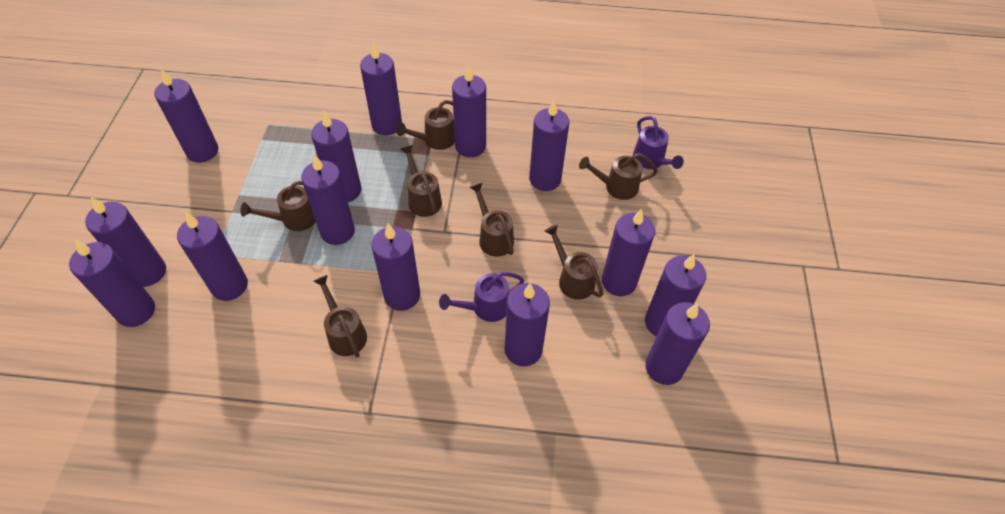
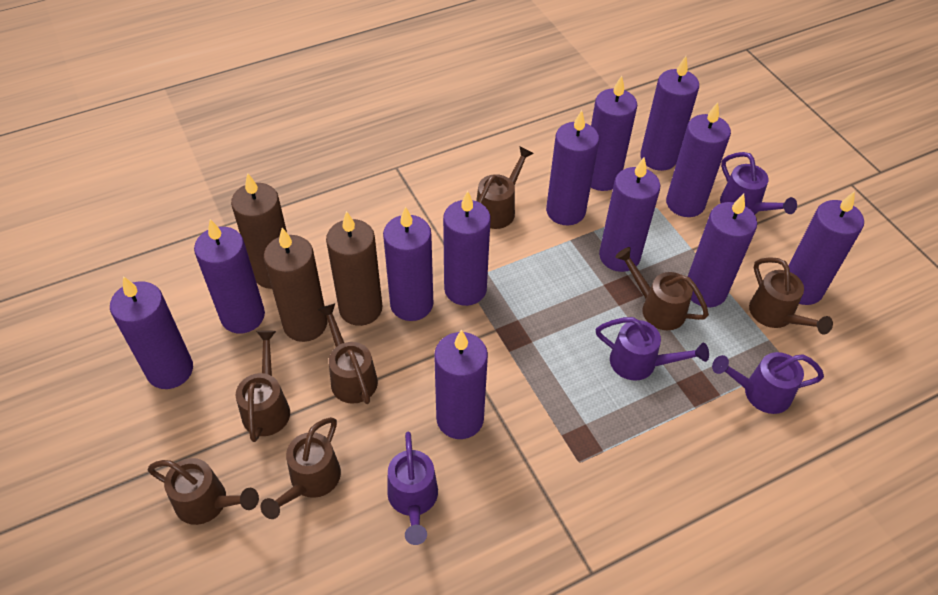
brown candle: none = 0 -> [231,173,287,289] [264,228,327,342] [326,211,383,326] = 3
purple candle: [69,239,155,327] [85,197,166,287] [154,69,218,163] [177,212,248,301] [301,154,355,245] [311,111,362,202] [360,42,402,135] [371,223,420,311] [452,64,486,157] [504,283,550,366] [529,100,569,191] [602,209,655,296] [645,254,706,336] [645,302,710,385] = 14 -> [110,276,193,389] [194,219,265,334] [383,206,433,321] [434,330,488,439] [443,191,491,306] [546,110,599,225] [591,76,637,191] [599,157,660,272] [640,56,699,171] [666,102,731,217] [688,194,757,307] [789,191,864,305] = 12
purple watering can: [439,272,524,322] [633,116,684,169] = 2 -> [387,432,438,545] [596,317,709,381] [712,352,824,414] [720,152,797,214] = 4

